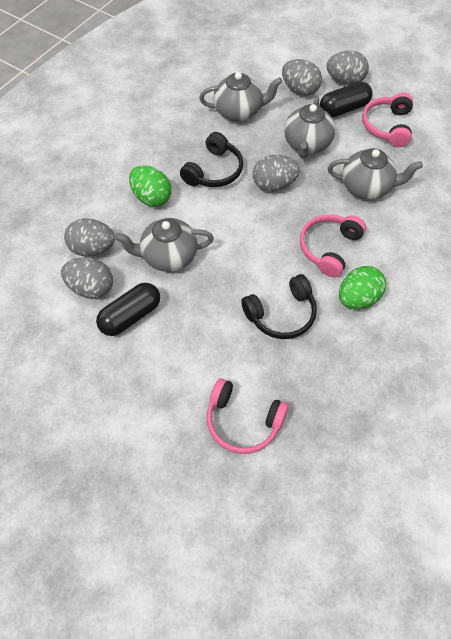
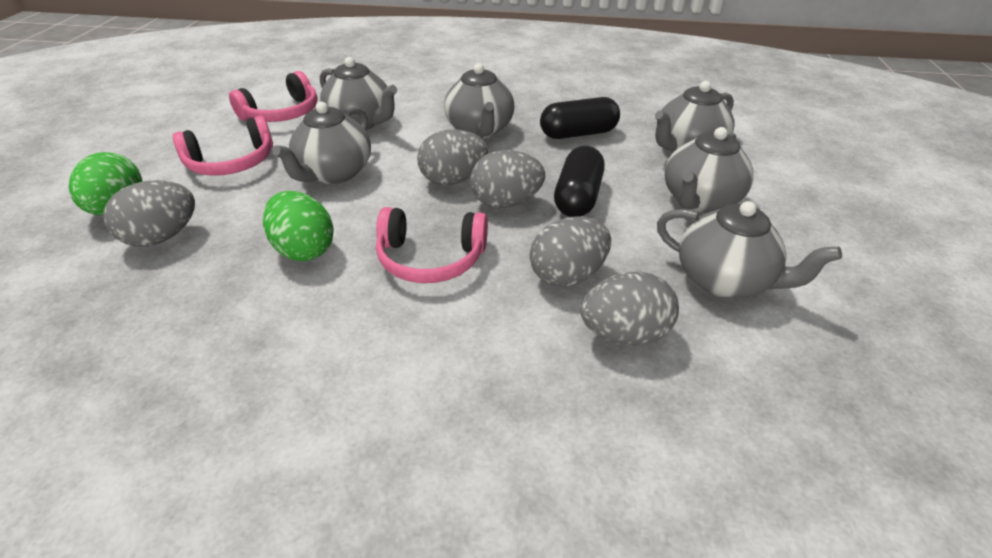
black headphones: [180,132,243,187] [241,274,317,339] = 2 -> none = 0
grey teapot: [114,218,214,272] [199,72,282,122] [284,97,335,158] [328,148,423,199] = 4 -> [272,102,371,184] [320,57,397,130] [444,63,514,138] [655,81,735,153] [657,201,842,298] [665,127,754,213] = 6

